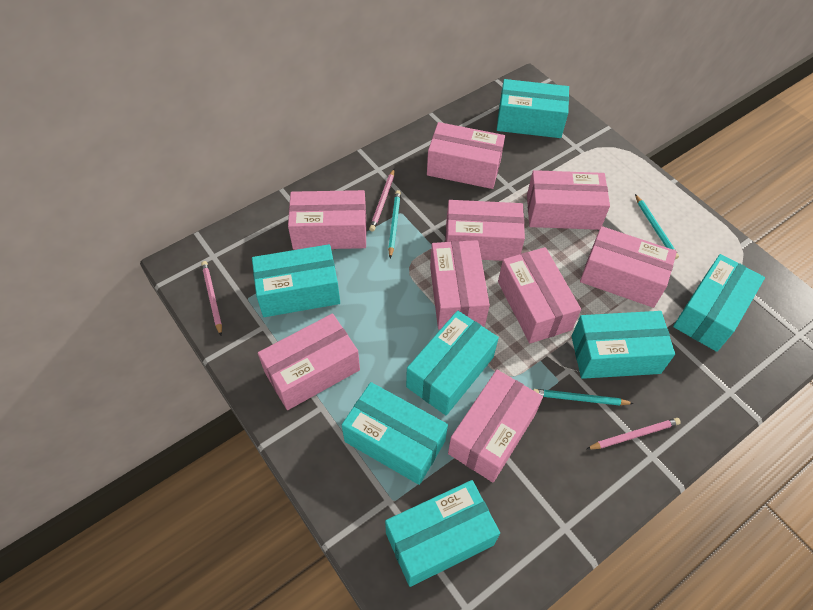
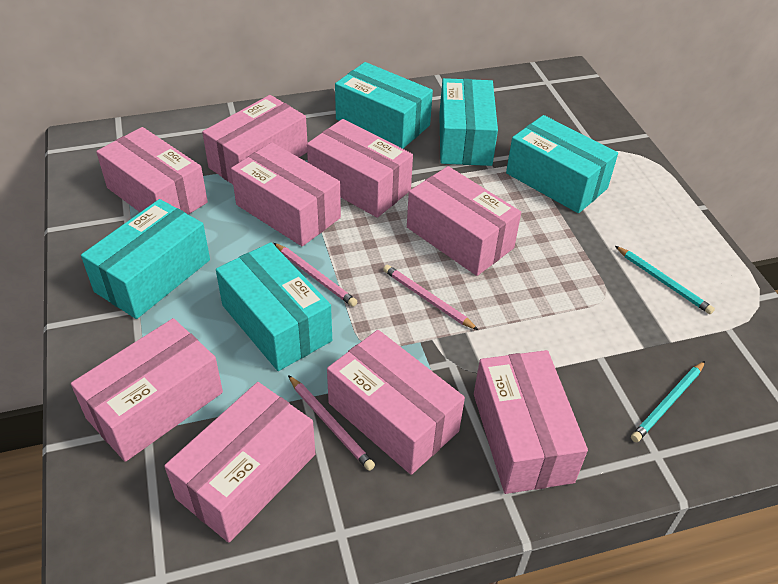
turquoise box: [252,244,340,317] [342,382,448,485] [385,480,500,587] [406,310,499,415] [497,79,569,138] [571,311,675,379] [673,254,765,352] = 7 -> [81,199,210,319] [216,242,332,371] [335,62,433,149] [439,78,498,166] [506,115,618,213] = 5
turquoise pencil: [388,190,401,258] [533,389,634,406] [635,194,679,259] = 3 -> [615,246,715,314] [631,361,705,442] = 2

